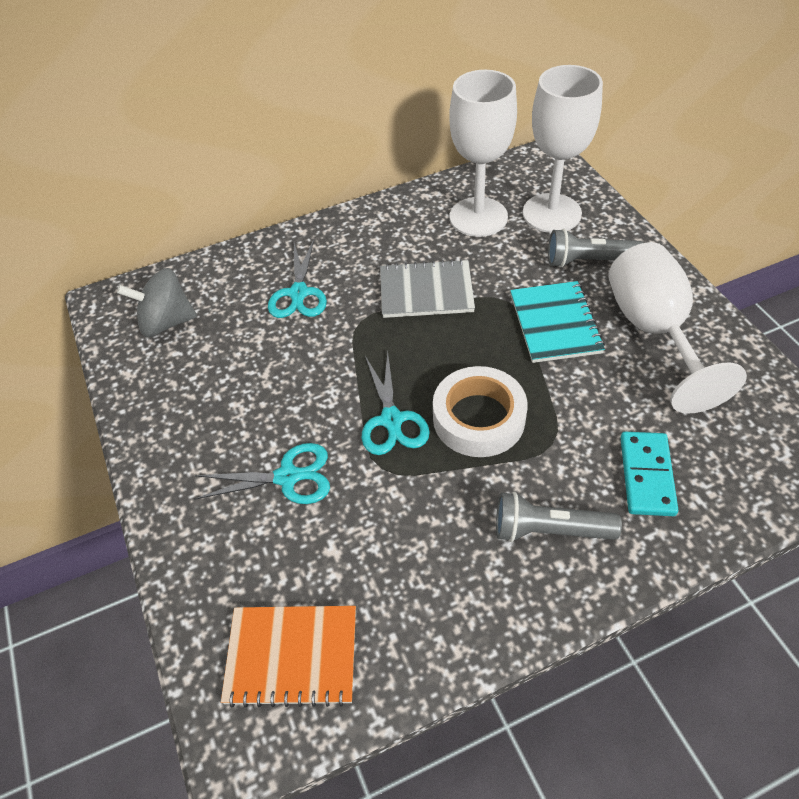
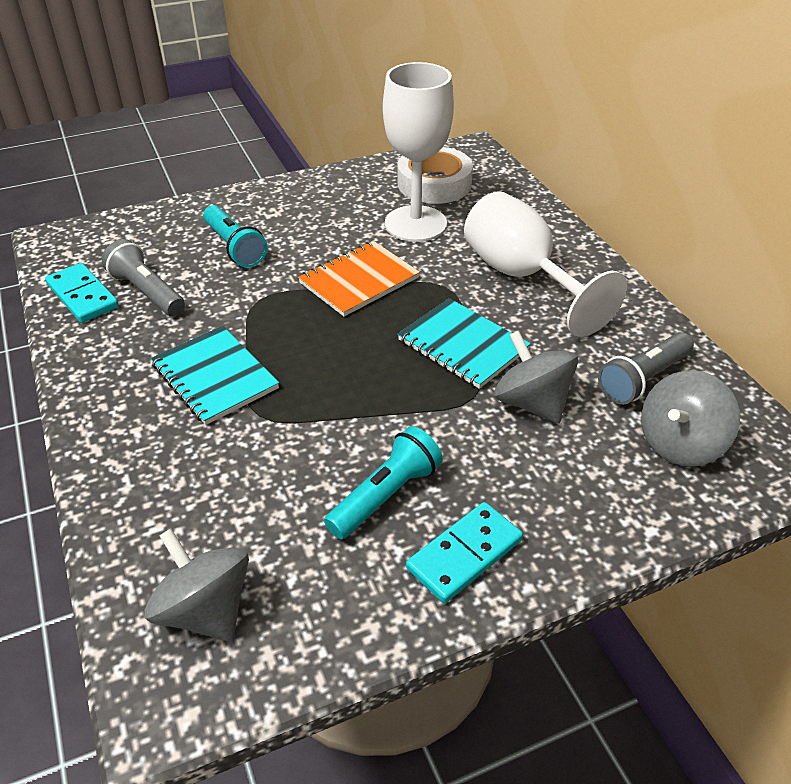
grey notebook: [380,259,475,318] = 1 -> none = 0
grey spinning top: [117,268,197,337] = 1 -> [144,529,249,642] [494,330,578,424] [641,370,740,467] = 3
turquoise domino: [620,432,678,516] = 1 -> [45,263,119,323] [406,502,523,603] = 2
turquoise flashlight: none = 0 -> [203,205,267,267] [324,426,443,539] = 2
turquoise notebook: [510,281,605,363] = 1 -> [151,326,279,425] [398,298,531,389] = 2
turquoise scissors: [194,443,330,504] [268,239,327,318] [361,351,430,455] = 3 -> none = 0
white goblet: [449,70,517,237] [523,65,603,233] [608,242,747,414] = 3 -> [383,62,454,242] [464,191,627,337] = 2

